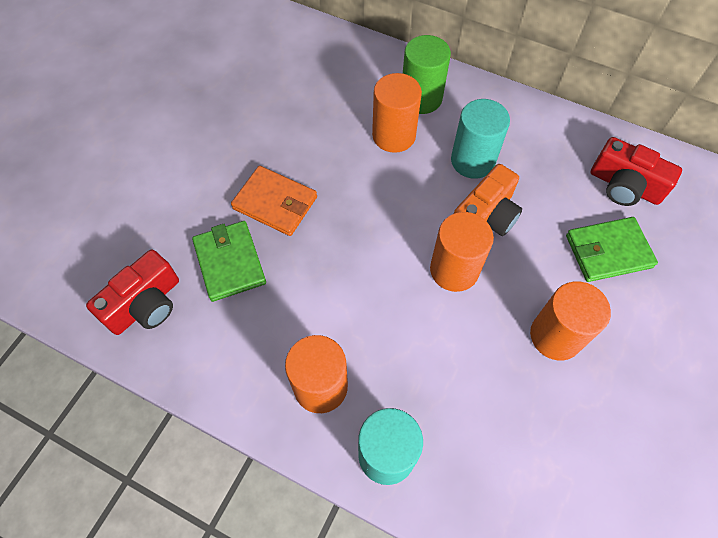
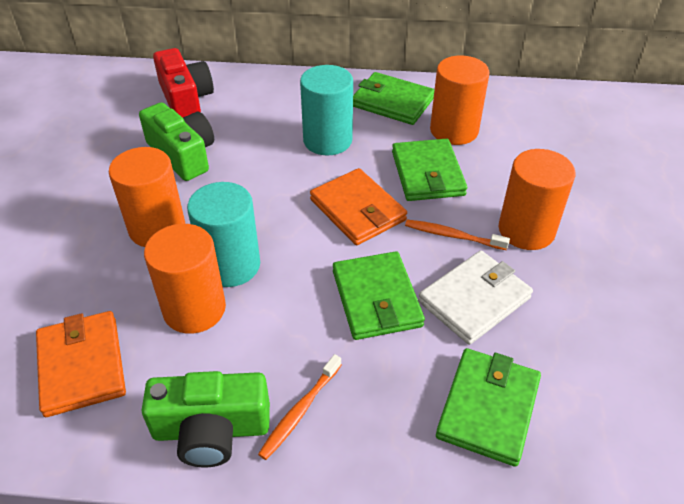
green camera: none = 0 -> [139,102,214,181] [142,371,270,467] = 2
green cylinder: [403,35,451,114] = 1 -> none = 0
green wallet: [192,221,266,302] [566,217,658,282] = 2 -> [333,251,425,340] [353,72,435,125] [392,139,467,201] [436,348,541,467] = 4
orange camera: [454,164,522,236] = 1 -> none = 0
orange toothbrush: none = 0 -> [258,354,342,460] [405,220,510,250] = 2
orange wallet: [231,166,317,236] = 1 -> [36,311,126,417] [310,168,407,245] = 2
red camera: [86,250,179,335] [590,137,682,206] = 2 -> [153,48,214,118] = 1
white wallet: none = 0 -> [418,251,533,345] = 1

